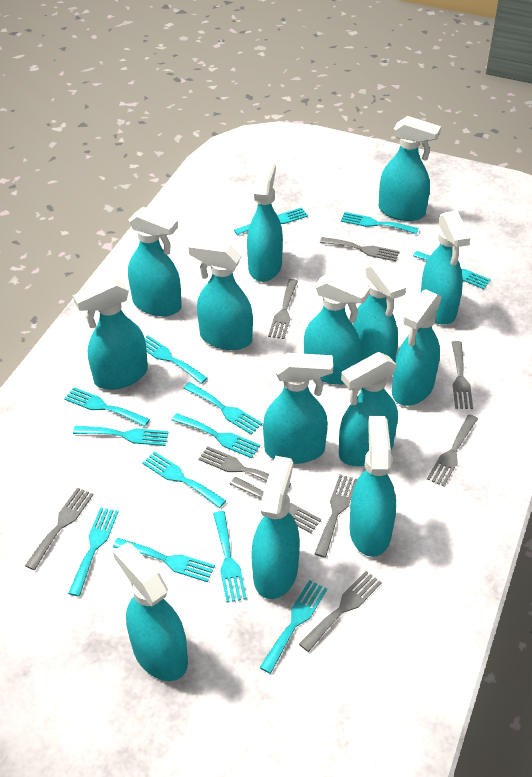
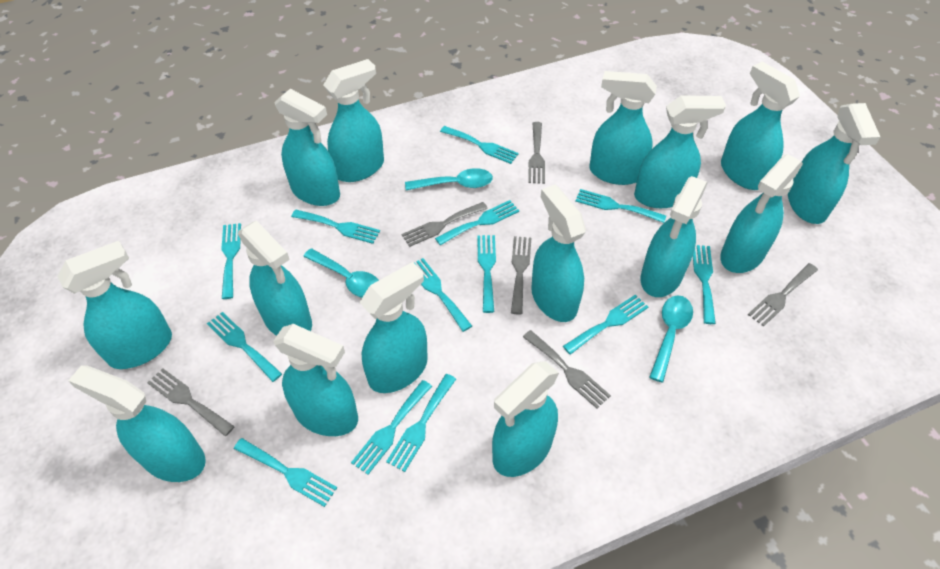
grey fork: [25,487,94,570] [198,446,291,487] [230,477,321,533] [268,279,298,339] [299,571,382,652] [314,475,358,558] [320,237,399,261] [427,414,478,487] [452,341,473,409] = 9 -> [147,368,235,436] [402,202,488,247] [511,236,531,315] [523,330,611,409] [528,122,545,184] [748,263,818,327] = 6
turquoise spoon: none = 0 -> [303,248,379,298] [405,168,493,190] [649,295,693,382] = 3
turquoise spray bottle: [73,278,148,390] [113,542,188,681] [128,207,182,316] [188,239,253,350] [247,161,283,282] [251,456,300,599] [263,353,333,464] [304,272,370,385] [339,352,398,466] [349,416,396,557] [353,260,406,362] [379,116,441,221] [392,289,442,406] [421,210,470,325] = 14 -> [57,241,172,369] [68,365,206,482] [238,221,312,336] [273,324,358,436] [274,89,340,206] [323,59,384,182] [359,262,428,393] [492,361,559,477] [531,185,586,322] [590,71,657,185] [634,95,726,208] [641,176,708,297] [720,154,803,273] [721,62,800,190] [788,103,880,224] = 15

